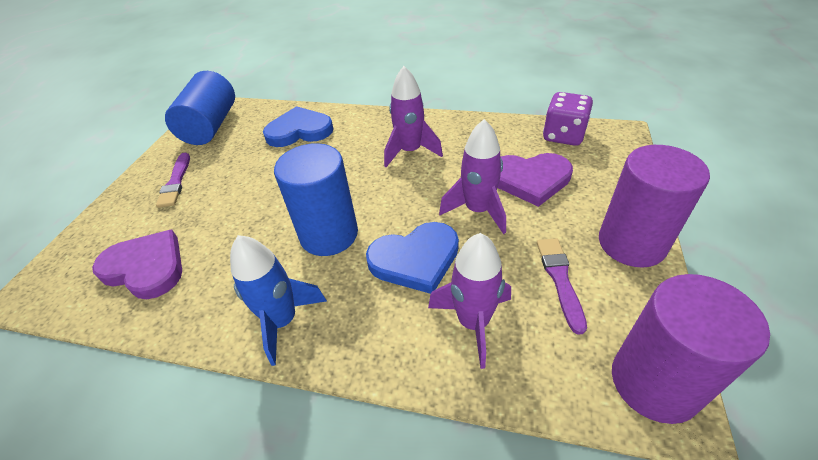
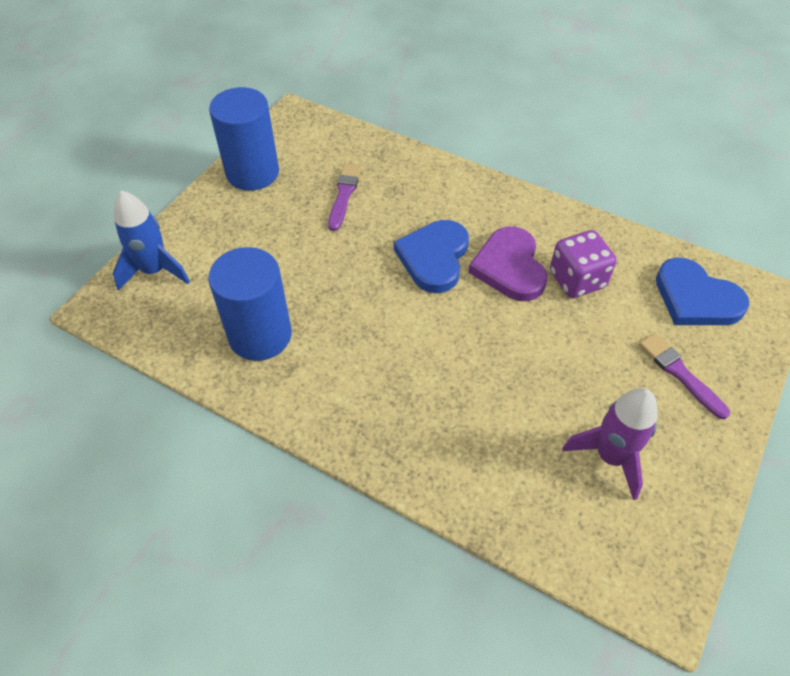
purple cylinder: [599,145,710,268] [612,274,770,424] = 2 -> none = 0
purple heart: [92,230,182,299] [498,153,573,207] = 2 -> [468,226,547,301] = 1
purple rocket: [384,66,443,167] [428,233,511,369] [439,119,506,234] = 3 -> [562,388,658,500] = 1

